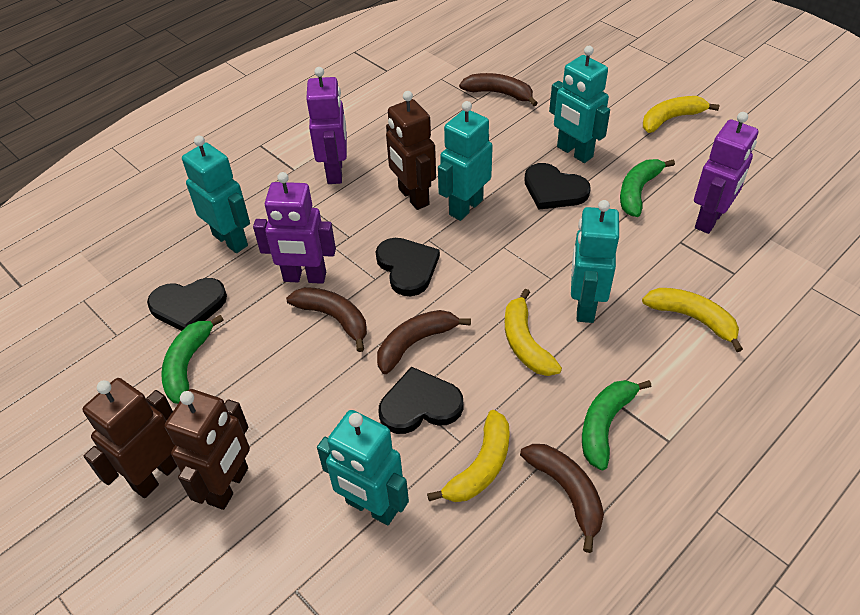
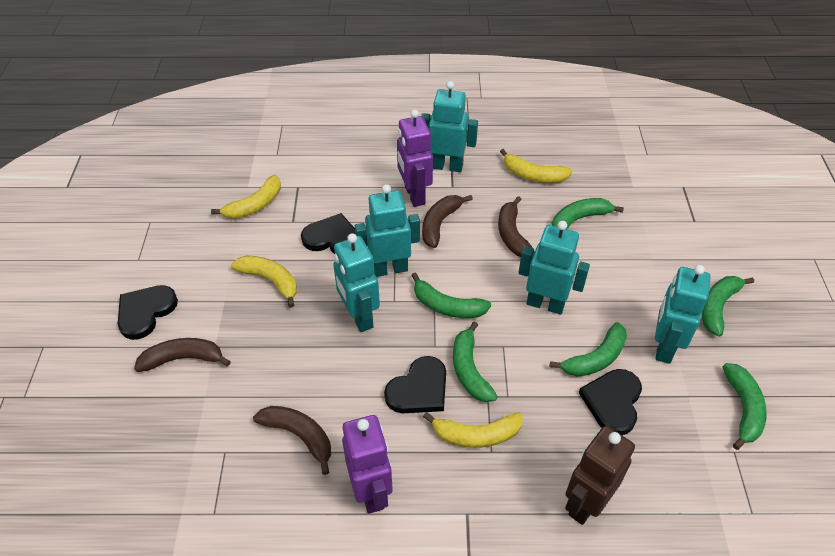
brown robot: [82,378,178,498] [165,389,250,510] [386,91,436,210] = 3 -> [565,426,635,525] = 1
green banana: [161,315,224,404] [582,380,651,470] [620,159,675,217] = 3 -> [411,273,491,318] [453,321,498,402] [550,322,627,377] [552,198,624,229] [702,276,754,337] [723,363,767,450] = 6
purple robot: [253,172,336,284] [306,67,347,184] [694,112,758,234] = 3 -> [342,415,393,514] [397,109,433,207] = 2

